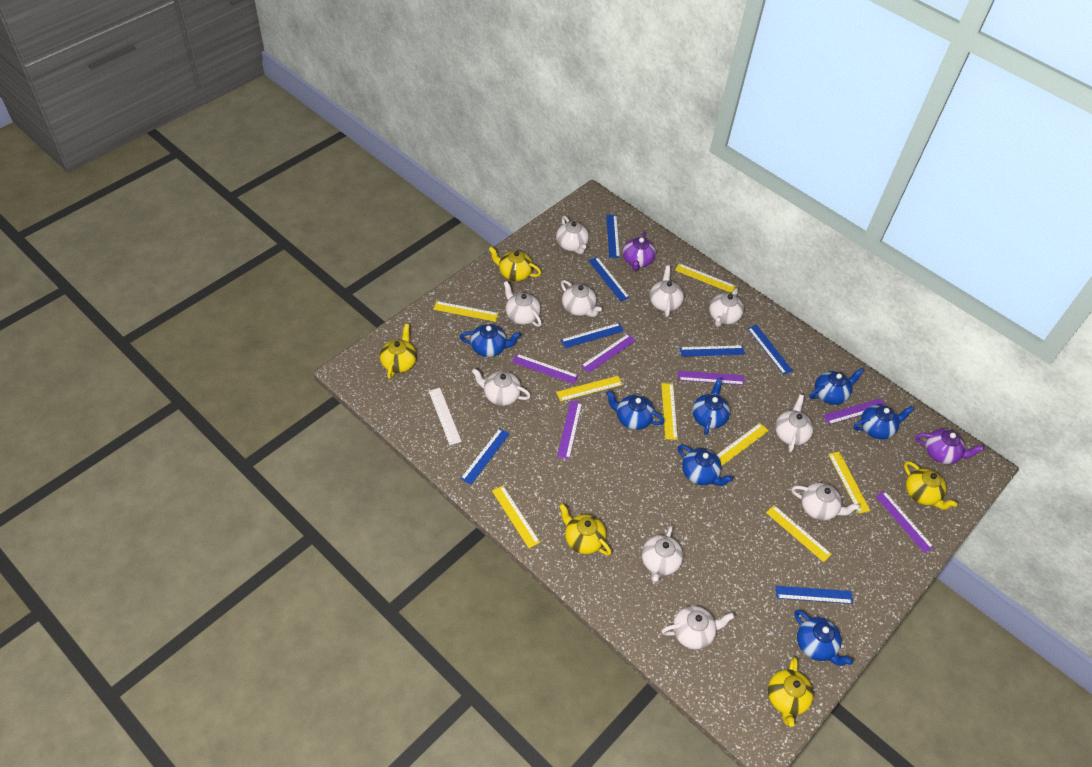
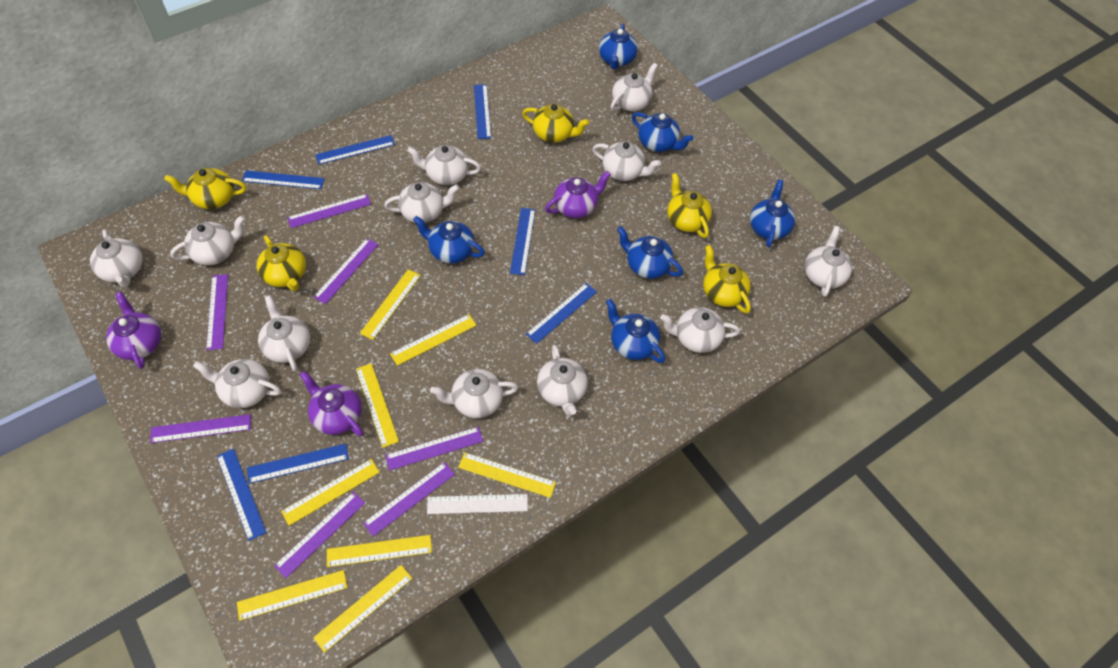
blue teapot: [460,324,521,357] [606,391,664,430] [678,445,733,486] [692,378,730,435] [795,610,853,666] [810,368,864,405] [854,405,914,439] = 7 -> [413,216,485,264] [599,24,638,70] [606,299,665,363] [617,226,683,279] [632,112,693,152] [750,180,795,247] = 6
purple ruler: [512,354,578,384] [557,401,582,459] [581,334,636,373] [678,371,745,385] [823,398,886,425] [875,491,934,553] = 6 -> [150,414,251,443] [206,274,228,350] [274,492,365,578] [287,194,371,228] [314,238,379,304] [363,462,455,536] [385,427,483,471] = 7
purple teapot: [623,231,656,271] [915,429,984,464] = 2 -> [106,292,161,369] [300,371,363,436] [545,171,611,218] = 3
white teapot: [472,368,531,406] [504,281,542,327] [556,216,589,254] [561,280,602,317] [642,525,683,583] [650,265,684,317] [661,606,735,649] [709,288,744,327] [775,394,813,452] [791,483,860,521] = 10 -> [90,229,143,288] [170,215,245,265] [193,359,281,408] [258,295,310,371] [384,182,459,223] [407,145,481,185] [430,369,518,418] [537,345,588,416] [593,141,661,181] [611,63,658,111] [660,307,740,353] [805,226,852,297] = 12

